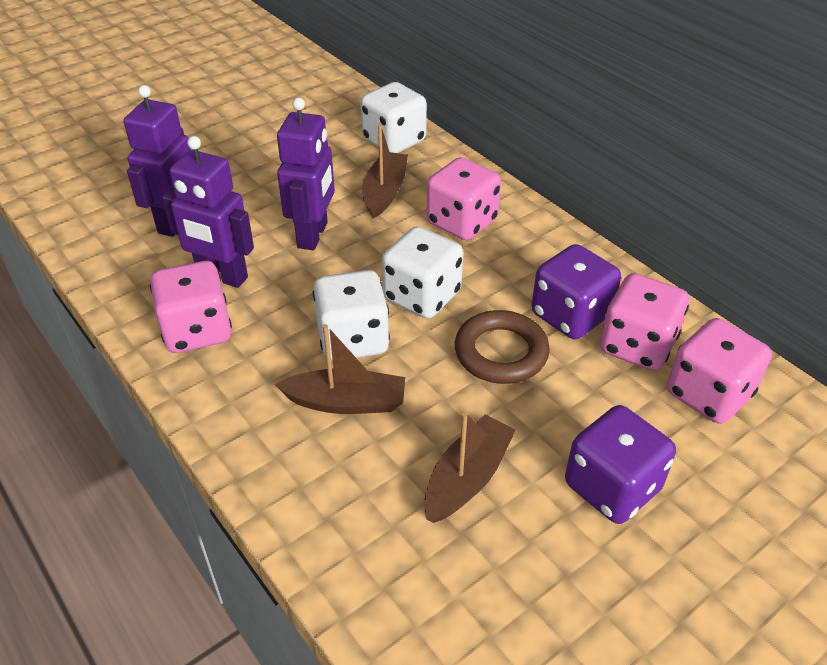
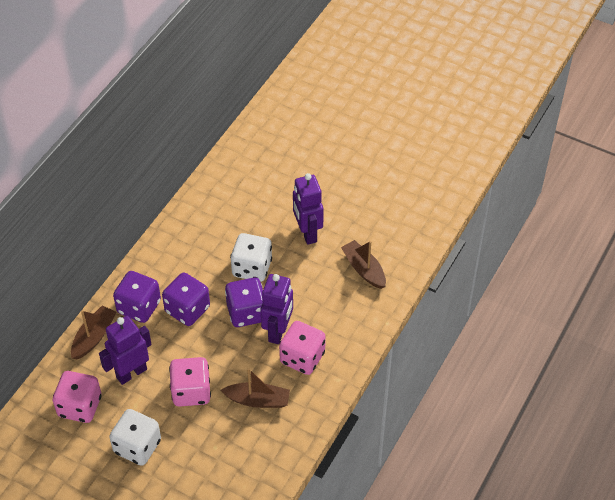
brown ring: [455,310,550,384] = 1 -> none = 0
pink dice: [150,261,232,353] [427,157,501,240] [600,273,689,371] [667,318,772,424] = 4 -> [53,371,101,423] [169,357,211,407] [279,321,326,375] = 3
purple dice: [532,244,621,339] [565,405,676,524] = 2 -> [113,271,161,323] [162,273,210,326] [225,278,263,327] = 3
white dice: [313,270,390,361] [361,82,427,153] [382,226,463,319] = 3 -> [109,409,161,466] [230,233,272,282] = 2

